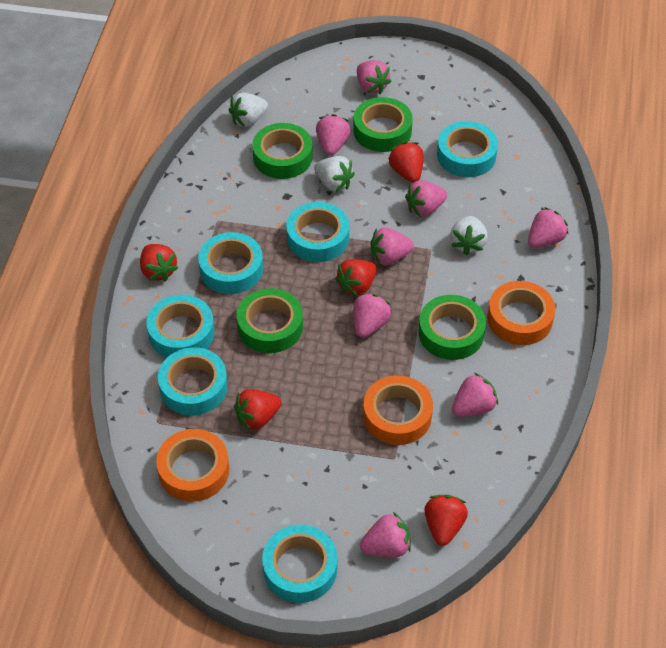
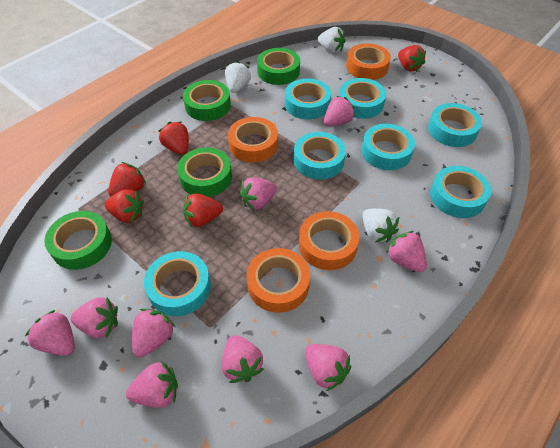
orange tape: [156,429,229,502] [363,375,433,445] [487,281,555,345] = 3 -> [228,117,278,163] [247,248,310,313] [299,211,360,270] [346,43,391,80] = 4
pink strawberry: [316,114,351,155] [353,293,392,338] [357,60,392,94] [360,512,411,557] [370,228,414,265] [405,180,447,217] [452,373,498,417] [528,207,569,248] = 8 -> [25,310,75,356] [71,297,118,338] [126,361,178,408] [132,309,175,357] [222,335,264,383] [240,177,277,211] [305,344,351,391] [324,96,355,127] [386,231,427,272] = 9
turquoise tape: [147,295,214,358] [158,347,228,416] [198,232,263,294] [262,524,337,603] [286,202,349,262] [437,121,498,177] = 6 -> [144,251,211,316] [285,78,331,119] [294,132,346,180] [339,78,386,119] [362,124,415,170] [428,103,482,147] [430,166,491,218] = 7

